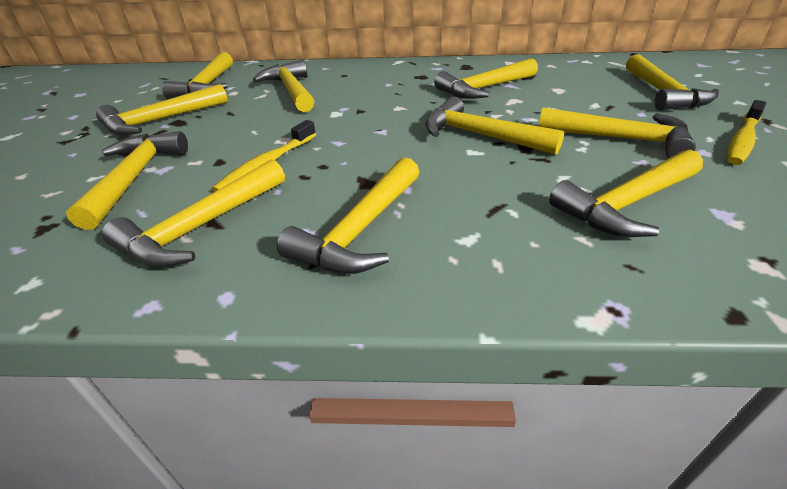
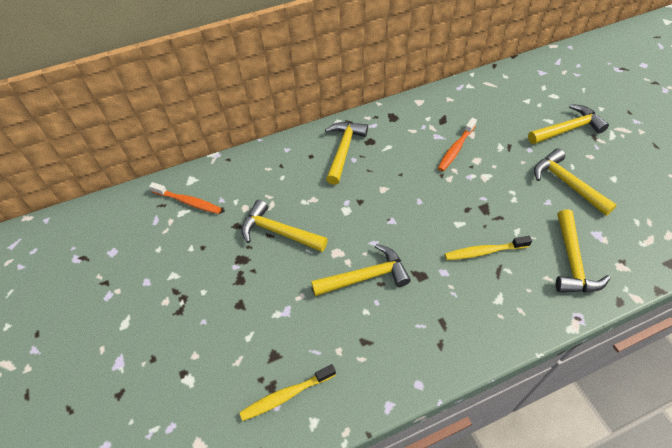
orange toothbrush: none = 0 -> [149,182,221,214] [438,118,477,171] = 2
yellow hammer: [66,132,188,230] [96,84,228,136] [102,160,285,268] [162,52,233,99] [253,60,314,112] [277,157,419,274] [425,97,564,155] [434,58,538,99] [539,107,696,158] [549,150,703,237] [626,55,719,111] = 11 -> [241,200,328,252] [311,244,411,296] [325,122,368,185] [528,104,609,144] [534,148,617,216] [556,209,610,292] = 6

